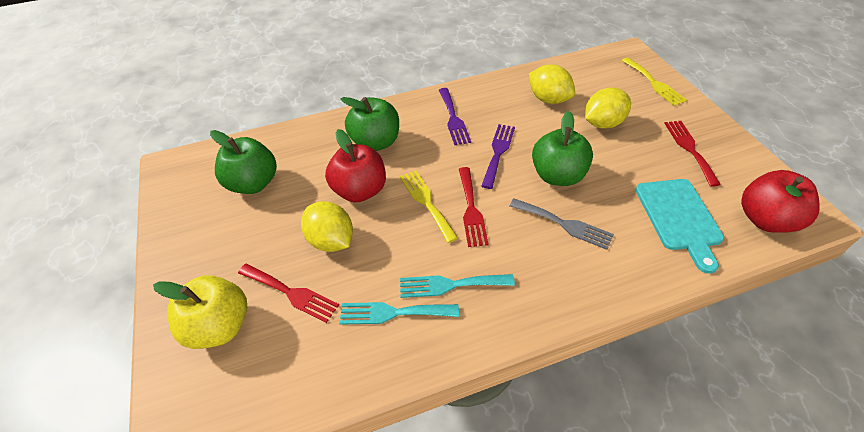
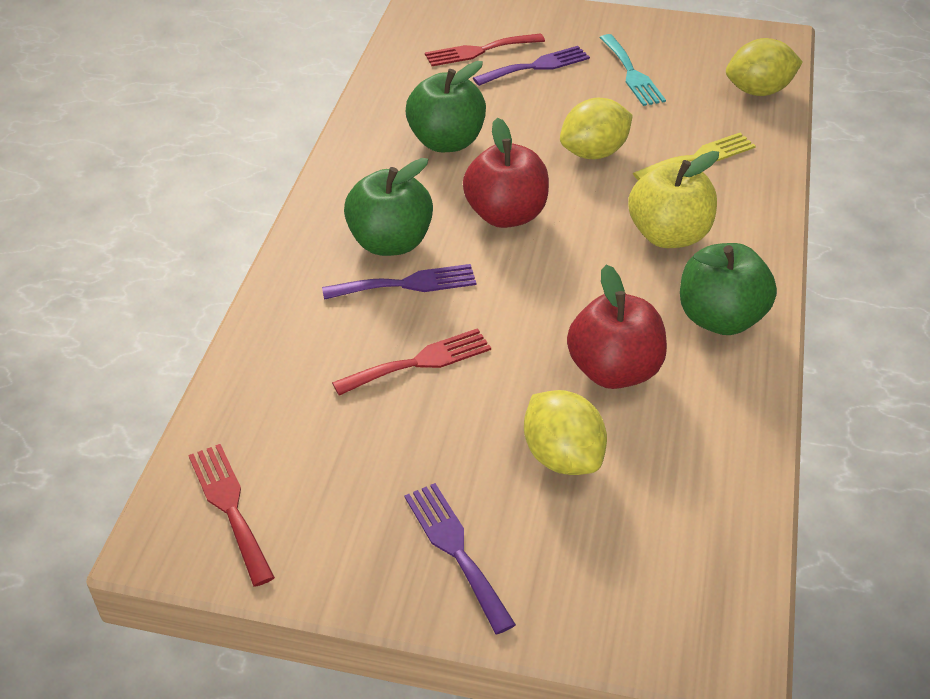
grey fork: [510,198,614,250] = 1 -> none = 0
purple fork: [439,88,471,145] [481,124,515,189] = 2 -> [322,264,476,300] [404,483,516,634] [473,46,590,86] = 3
turquoise cutting board: [636,179,724,274] = 1 -> none = 0
turquoise fork: [339,302,459,325] [400,274,515,298] = 2 -> [600,34,666,106] = 1
yellow fork: [400,170,458,243] [622,58,687,106] = 2 -> [633,133,756,181] = 1

